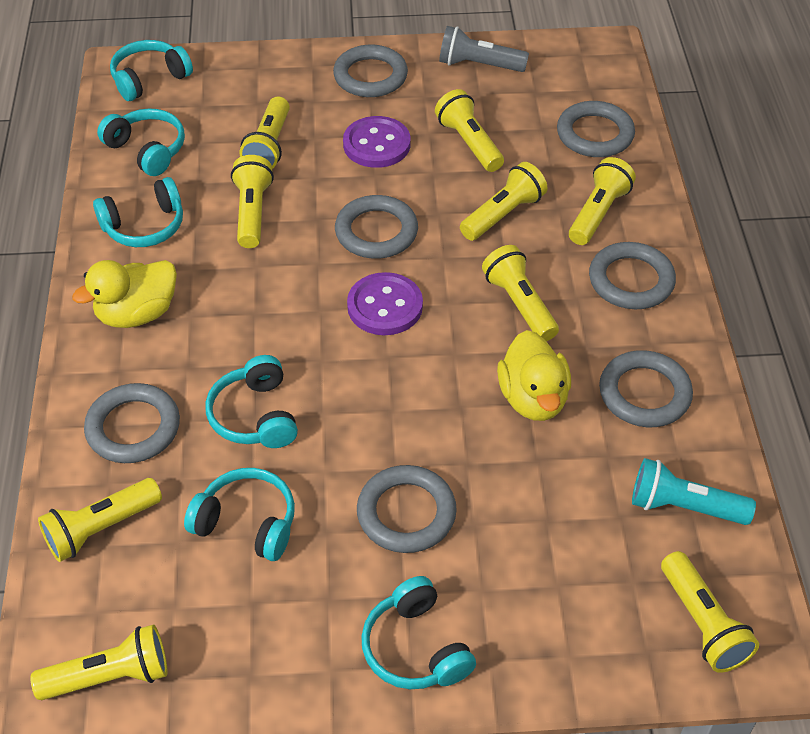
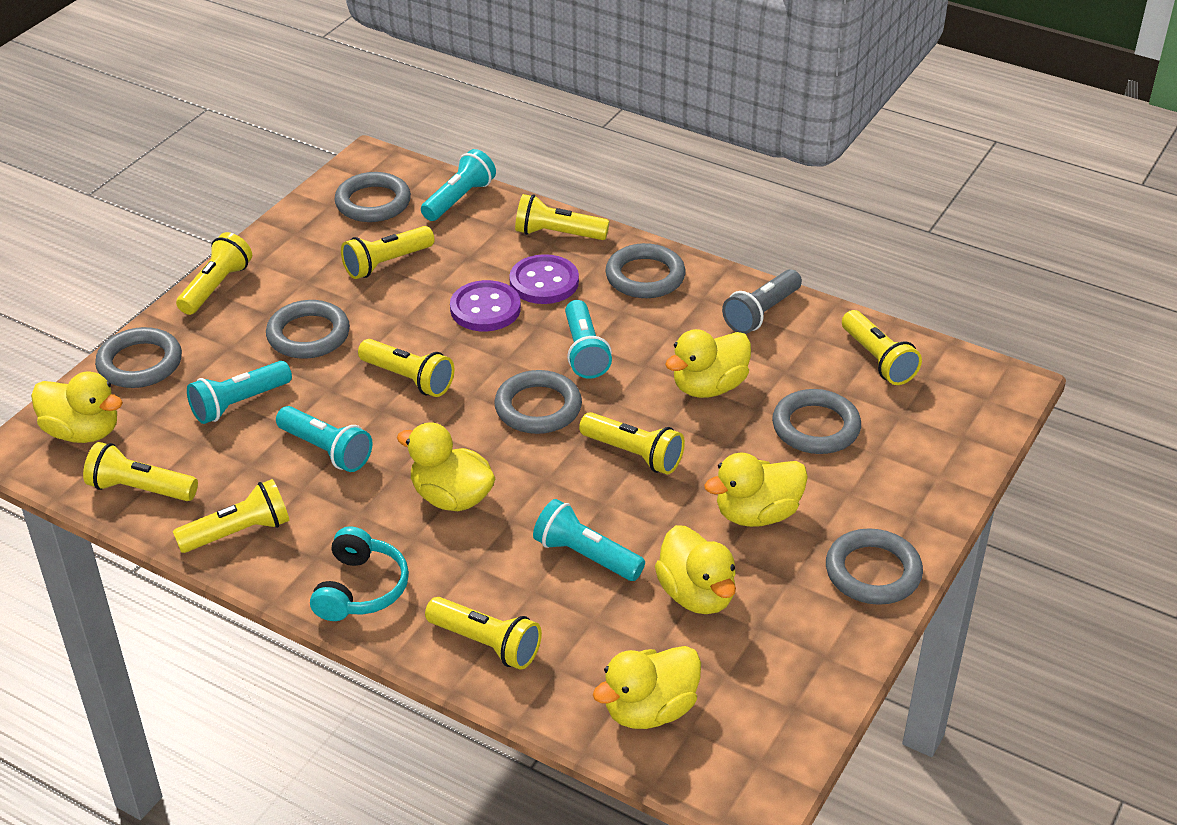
turquoise flashlight: [632,458,756,525] = 1 -> [187,361,292,424] [276,406,373,472] [421,149,496,221] [533,499,645,581] [565,300,612,379] = 5
turquoise headphones: [93,177,183,247] [97,108,185,176] [110,40,193,101] [184,468,295,561] [205,355,298,448] [361,576,476,689] = 6 -> [310,527,409,621] = 1
yellow duck: [72,260,177,328] [497,330,571,421] = 2 -> [31,372,123,443] [397,422,496,511] [593,646,701,729] [655,525,736,614] [665,329,751,398] [704,453,808,527] = 6

